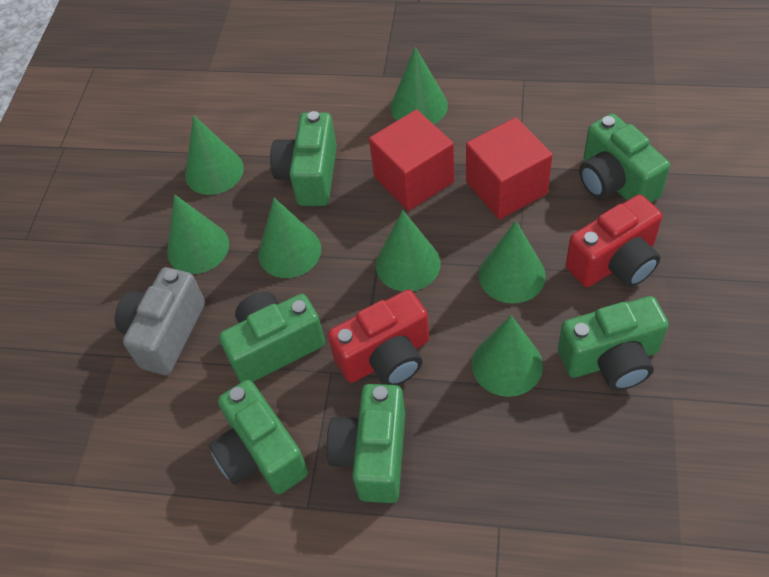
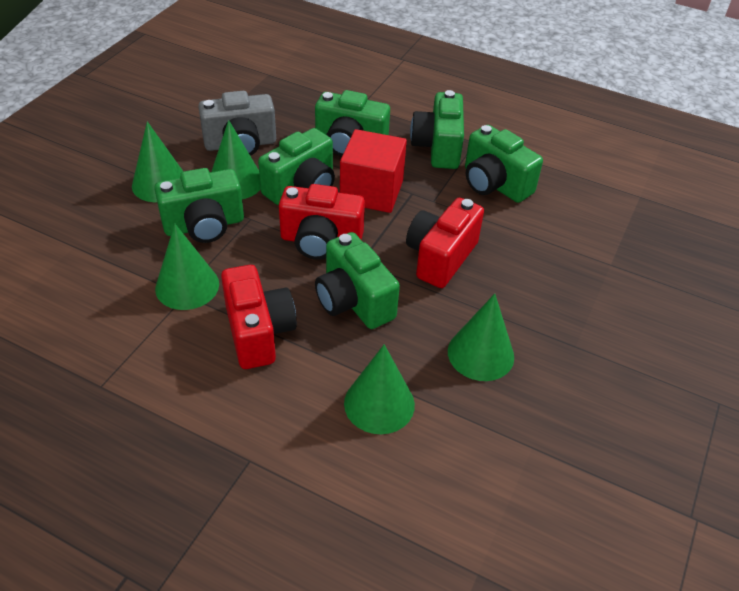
green cone: [167,194,229,274] [185,115,244,195] [258,198,321,278] [376,210,441,291] [391,47,448,124] [472,315,543,397] [479,221,546,303] = 7 -> [132,121,184,202] [155,224,219,310] [211,120,261,199] [344,344,415,434] [448,294,514,381] = 5
red camera: [328,290,429,385] [566,194,662,287] = 2 -> [221,265,297,369] [279,184,365,260] [406,198,484,288] = 3
red cube: [369,110,454,211] [466,117,552,219] = 2 -> [340,129,407,213] = 1

